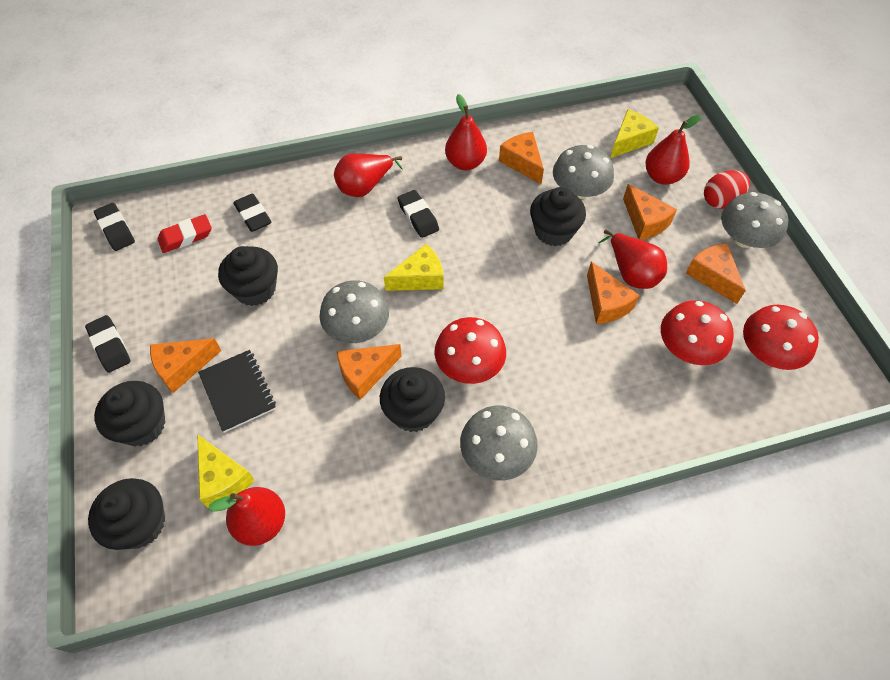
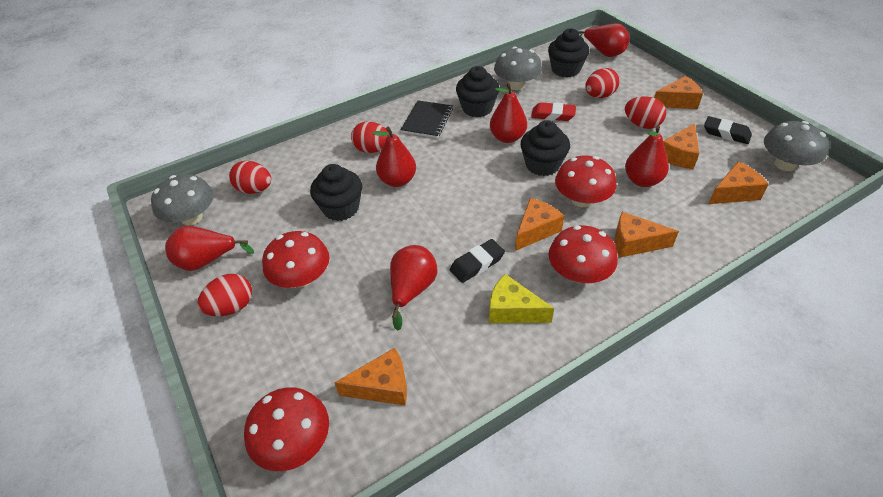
black cupcake: [88,478,165,550] [94,381,165,446] [218,246,278,306] [380,367,445,432] [530,187,586,246] = 5 -> [310,164,362,221] [456,66,500,117] [520,120,570,176] [548,28,589,78] = 4
black eraser: [85,315,130,373] [94,203,135,251] [234,194,271,232] [397,190,439,238] = 4 -> [450,239,505,283] [704,116,752,144] = 2
grey mushroom: [319,280,389,343] [460,406,538,480] [553,145,614,199] [721,192,789,248] = 4 -> [151,174,214,225] [494,47,542,90] [764,121,829,171] = 3
red egg: [704,170,750,209] = 1 -> [197,274,252,316] [229,161,271,194] [351,121,390,153] [585,68,620,98] [625,96,666,129] = 5
red mushroom: [434,317,506,384] [661,300,734,365] [743,305,819,370] = 3 -> [244,387,329,471] [262,231,330,288] [549,225,618,283] [555,155,616,207] = 4
red pear: [208,487,285,546] [334,154,403,197] [445,94,487,170] [599,229,667,289] [645,114,701,185] = 5 -> [165,226,254,271] [372,127,416,187] [390,245,437,331] [490,84,527,143] [578,23,630,57] [625,125,669,187] = 6
yellow cheese: [197,434,255,508] [384,244,444,291] [610,109,659,158] = 3 -> [489,274,554,323] = 1

